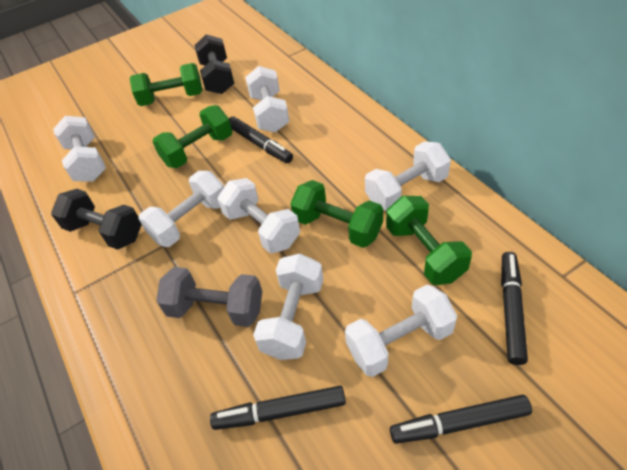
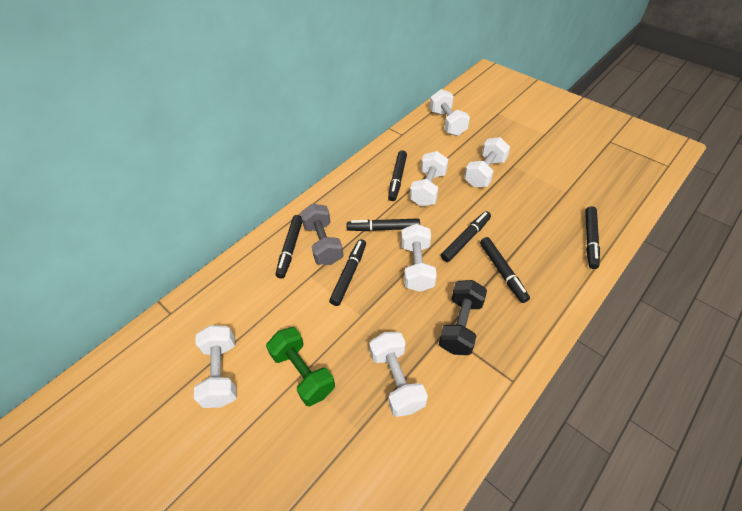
black dumbbell: [51,189,142,250] [194,34,234,94] = 2 -> [439,280,487,355] = 1
black marker: [210,386,346,430] [229,117,293,163] [390,395,532,444] [501,252,528,365] = 4 -> [276,215,302,279] [329,239,366,306] [346,219,420,231] [388,150,407,201] [441,211,491,262] [480,237,530,303] [585,206,600,269] = 7
green dumbbell: [129,63,203,106] [152,105,233,168] [290,180,383,248] [386,196,472,285] = 4 -> [266,327,335,406] = 1
white dumbbell: [53,116,106,182] [139,171,224,247] [217,178,300,254] [245,66,290,132] [253,253,323,360] [345,284,457,377] [365,141,451,211] = 7 -> [194,325,236,408] [369,332,428,417] [401,224,437,292] [410,151,448,206] [430,89,470,136] [464,137,510,187] = 6

